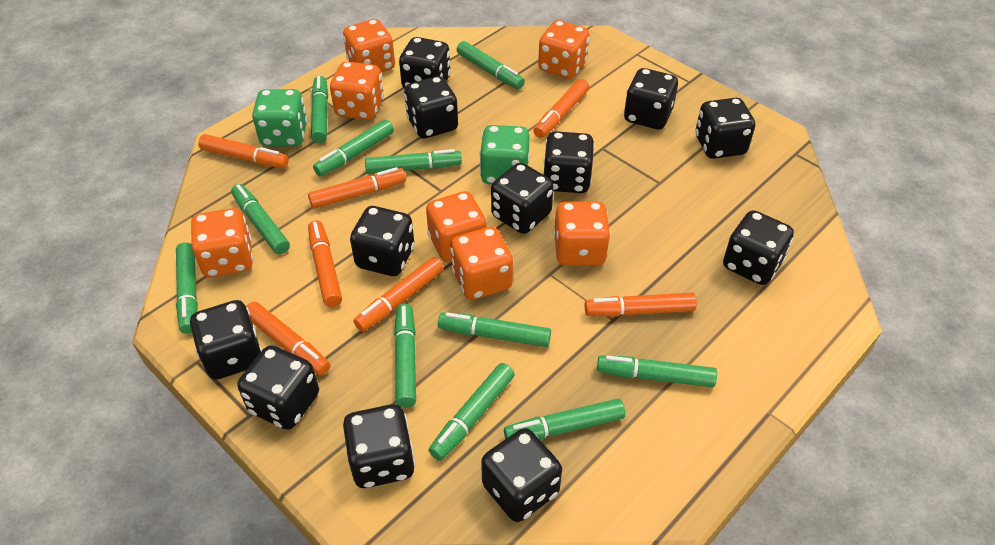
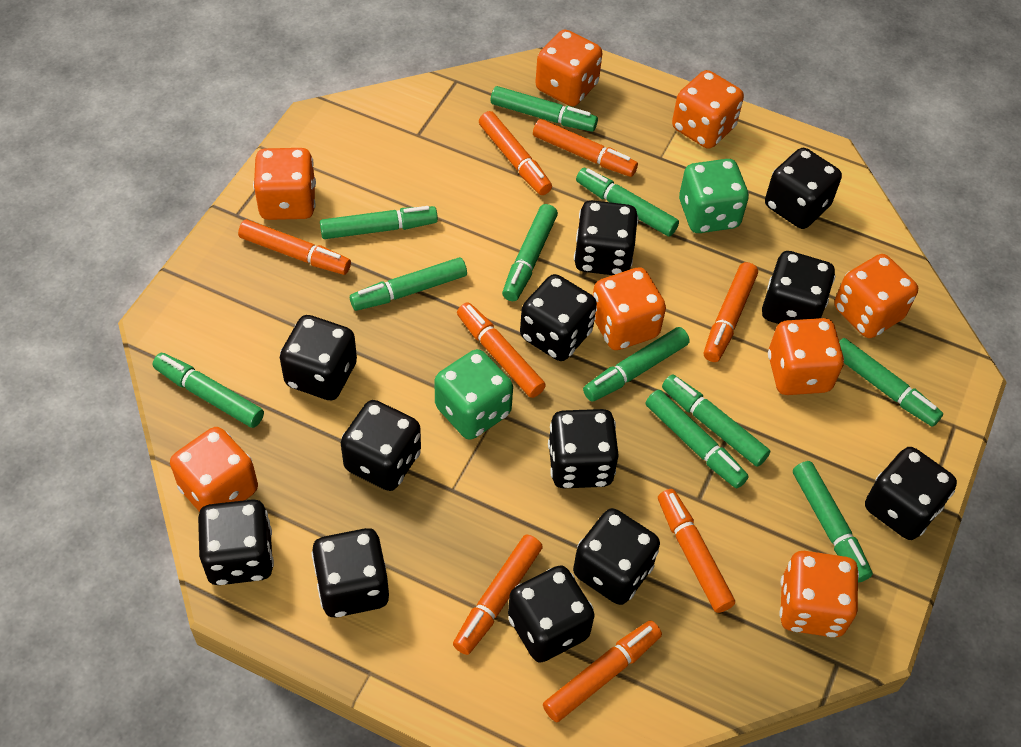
orange dice: [191,208,253,277] [330,61,384,120] [343,19,395,72] [426,191,487,262] [450,227,513,300] [538,20,589,79] [553,201,611,266] = 7 -> [170,427,258,512] [253,148,316,220] [535,29,603,106] [593,267,666,350] [672,70,744,149] [768,318,844,395] [779,551,859,637] [834,254,918,338] = 8
orange marker: [198,134,289,168] [246,302,330,376] [308,167,406,209] [308,220,342,307] [353,257,444,332] [533,79,589,138] [585,292,697,317] = 7 -> [238,219,351,275] [453,534,543,655] [457,302,546,398] [479,111,552,195] [533,119,638,177] [543,620,662,722] [658,489,735,613] [704,262,758,362] = 8

